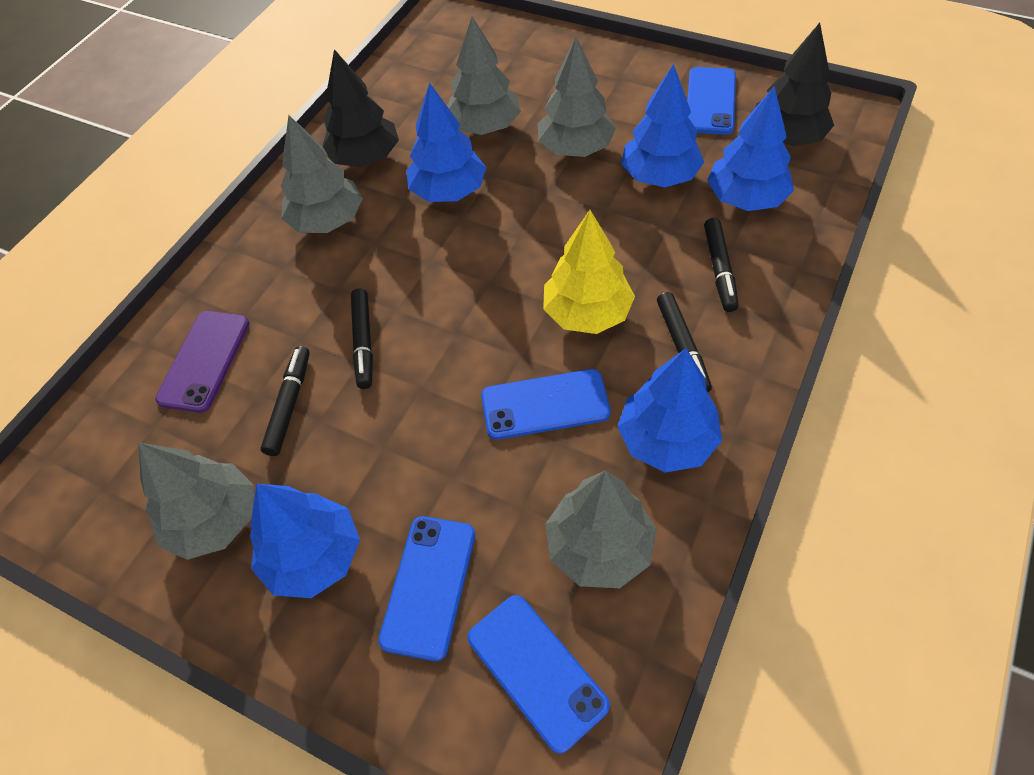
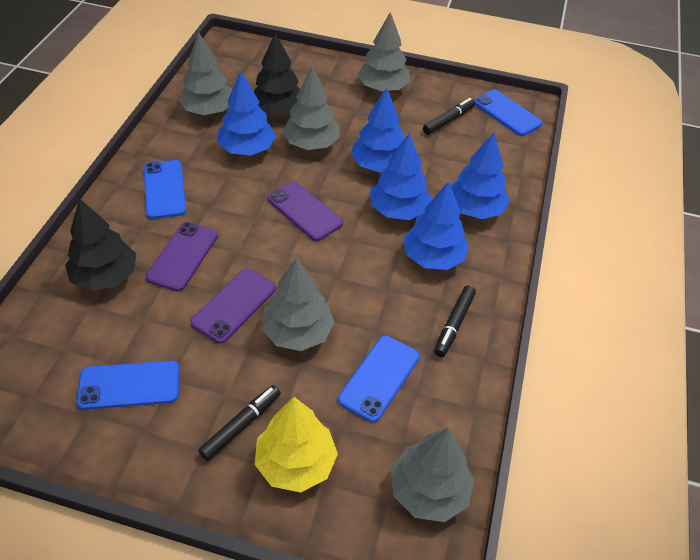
black marker: [260,346,310,456] [351,289,373,389] [657,292,712,392] [704,218,739,312] = 4 -> [198,385,281,461] [423,98,475,135] [434,286,476,357] = 3
purple phone: [155,311,249,413] = 1 -> [145,222,218,291] [191,269,276,344] [268,182,343,241] = 3

